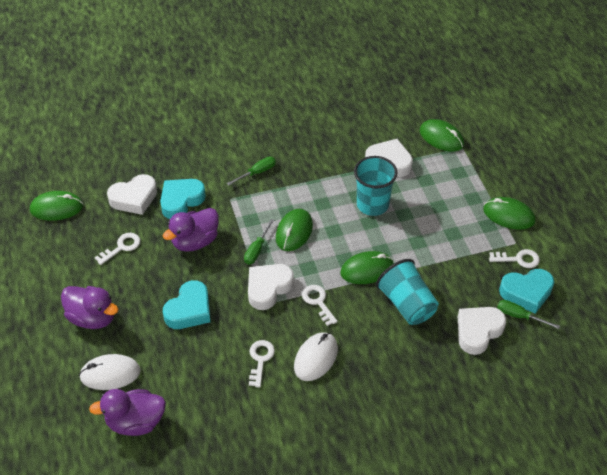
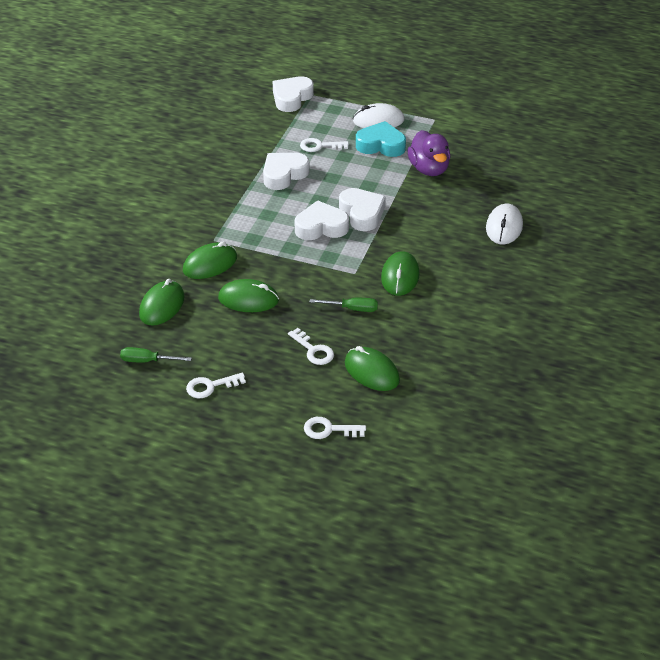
green screwdriver: [227,157,276,186] [244,219,274,264] [497,300,560,329] = 3 -> [120,347,192,363] [310,298,378,312] = 2
purple duck: [61,286,119,329] [89,389,166,436] [163,208,219,252] = 3 -> [407,130,450,176] = 1
turquoise cup: [354,156,397,216] [376,259,439,325] = 2 -> none = 0
turquoise heart: [160,179,206,219] [163,280,210,329] [499,269,554,314] = 3 -> [356,121,406,157] = 1

